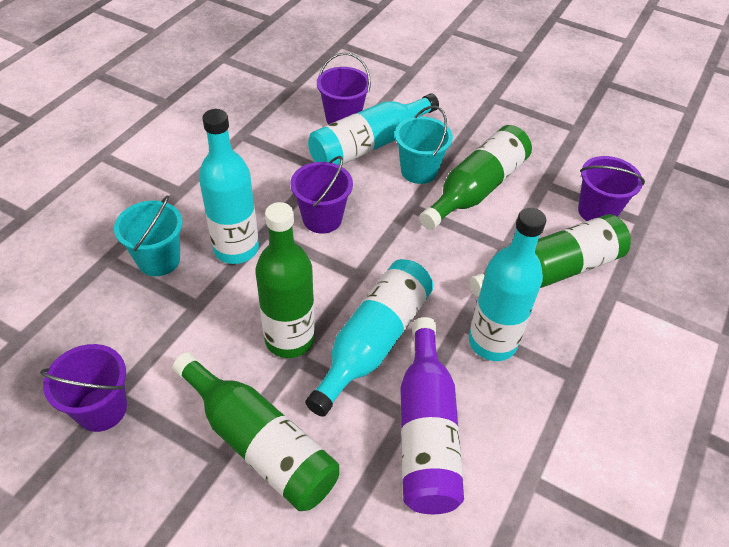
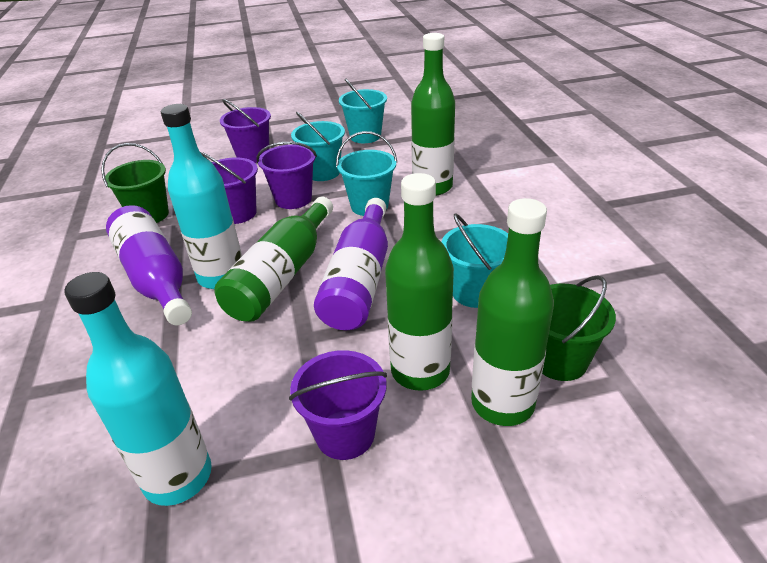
green bucket: none = 0 -> [101,143,169,223] [542,275,616,381] = 2
purple bottle: [400,317,464,514] = 1 -> [106,205,192,325] [314,198,388,330] = 2
turquoise bottle: [199,109,259,264] [305,259,433,417] [308,94,439,165] [469,208,546,361] = 4 -> [64,272,212,506] [161,104,242,289] = 2
turquoise bucket: [114,196,183,276] [395,106,453,184] = 2 -> [291,112,345,181] [336,131,397,216] [339,78,387,143] [441,214,508,308] = 4

